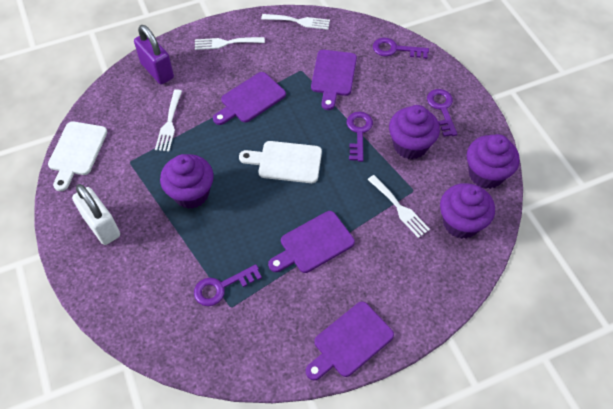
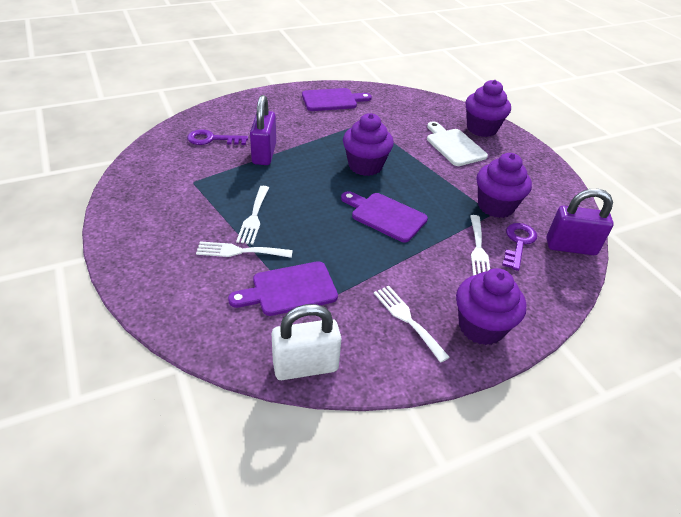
purple cutting board: [213,72,286,125] [268,211,355,273] [306,302,394,380] [311,50,357,110] = 4 -> [228,261,338,316] [302,88,372,111] [341,191,428,243] = 3
purple key: [194,264,262,306] [347,112,373,162] [373,38,429,59] [427,89,458,137] = 4 -> [187,129,248,145] [502,223,537,271] = 2
purple padlock: [134,25,174,85] = 1 -> [250,95,276,165] [546,189,614,255] = 2
white cutting board: [48,121,107,191] [239,141,322,183] = 2 -> [427,122,488,166] = 1

